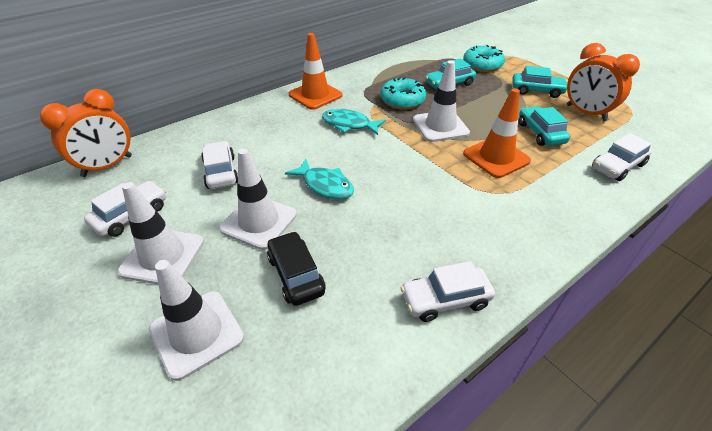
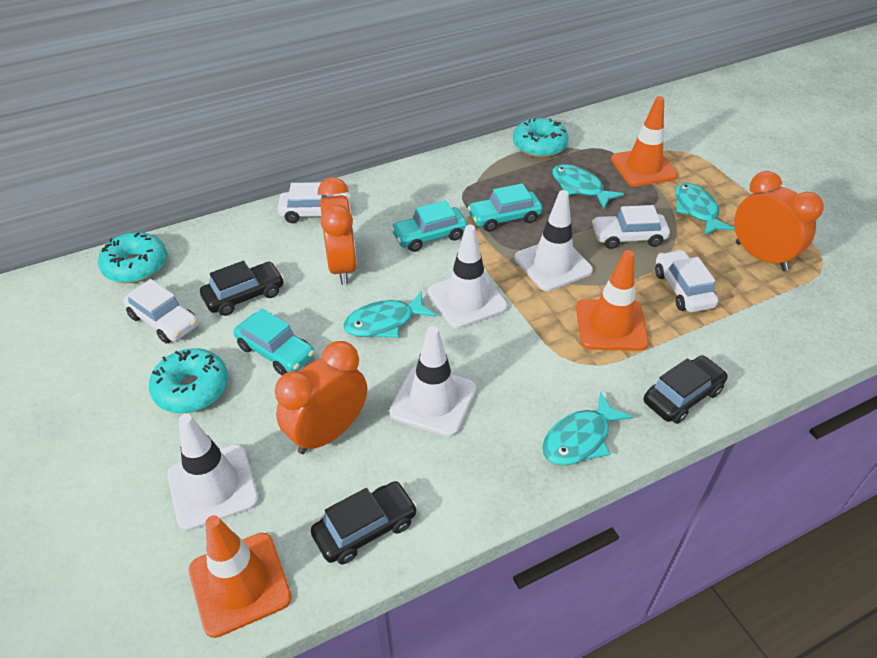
black car: [267,231,326,306] = 1 -> [200,261,284,316] [311,481,418,564] [644,355,728,424] = 3
orange clock: [40,89,132,177] [567,43,640,121] = 2 -> [275,341,367,454] [318,177,357,285] [734,171,824,271] = 3
orange traffic cone: [289,33,342,110] [463,88,531,178] = 2 -> [189,515,292,638] [576,250,649,351] [611,96,678,186] = 3
turquoise donut: [380,78,426,110] [463,45,505,72] = 2 -> [98,232,167,283] [149,348,228,413] [513,118,569,158] = 3
turquoise fish: [285,159,354,200] [322,109,386,135] = 2 -> [343,292,436,338] [542,392,633,465] [552,164,624,208] [675,183,735,236] = 4

